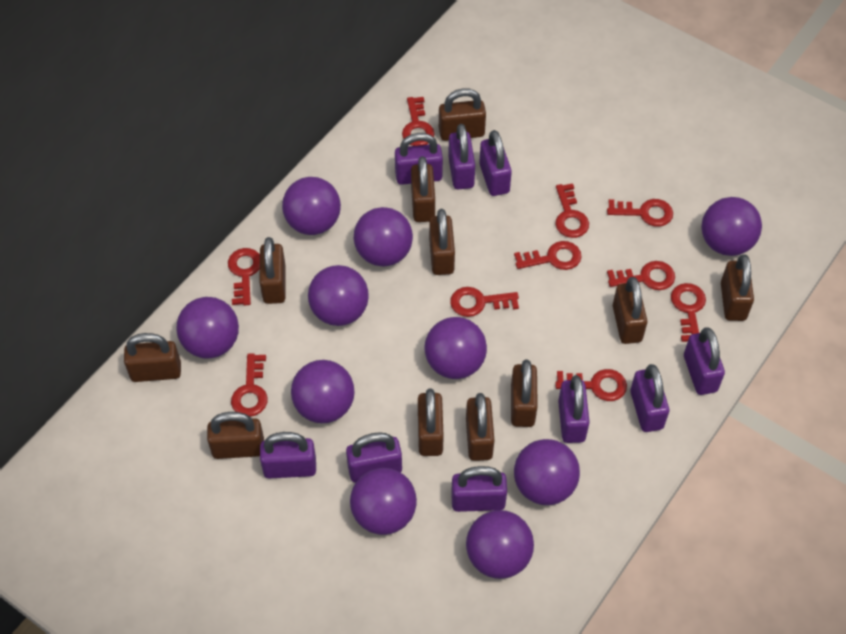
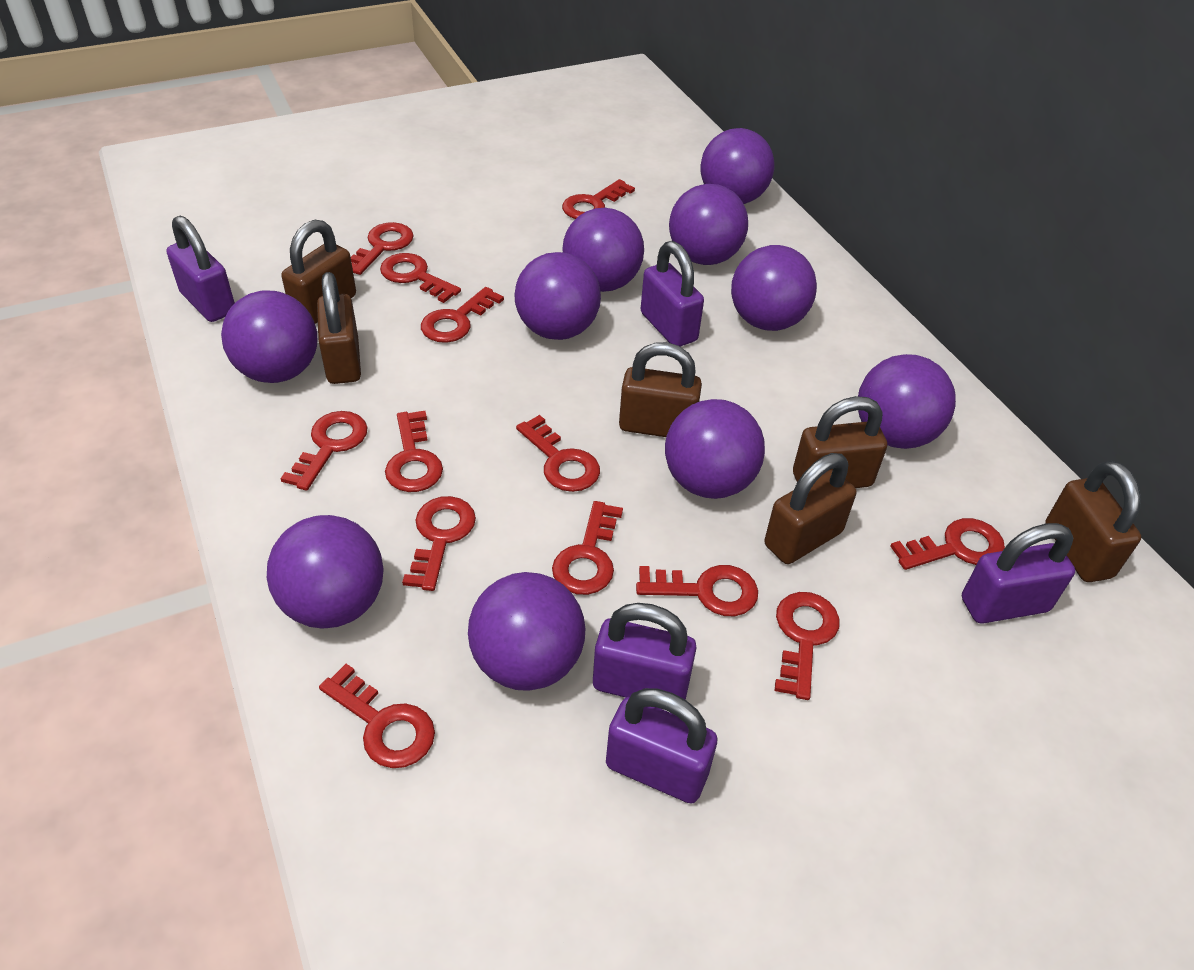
brown padlock: [124,333,181,382] [207,412,264,459] [259,237,286,304] [411,156,435,222] [418,388,444,456] [429,209,455,275] [439,88,486,141] [466,393,494,461] [511,360,538,427] [613,277,647,344] [721,255,754,321] = 11 -> [282,220,356,324] [317,272,361,384] [619,342,702,437] [764,453,856,564] [793,396,887,488] [1045,461,1141,582] = 6
purple padlock: [260,432,316,478] [346,432,402,483] [395,133,443,185] [448,124,475,189] [451,466,507,512] [479,130,512,196] [558,375,590,443] [630,364,669,432] [684,327,725,395] = 9 -> [167,216,235,322] [593,603,696,700] [606,688,718,804] [641,241,704,347] [962,523,1075,624] = 5
red key: [228,248,260,306] [231,353,268,417] [402,97,435,146] [450,287,519,317] [514,241,582,270] [555,183,589,238] [555,369,627,401] [607,199,673,227] [607,261,675,290] [671,283,706,342] = 10 -> [281,411,368,491] [319,664,435,768] [351,222,414,275] [380,253,461,303] [385,411,443,492] [402,496,476,591] [421,287,504,343] [516,415,600,492] [552,501,623,595] [562,179,635,219] [636,565,758,616] [775,592,840,700] [890,518,1005,570] = 13

